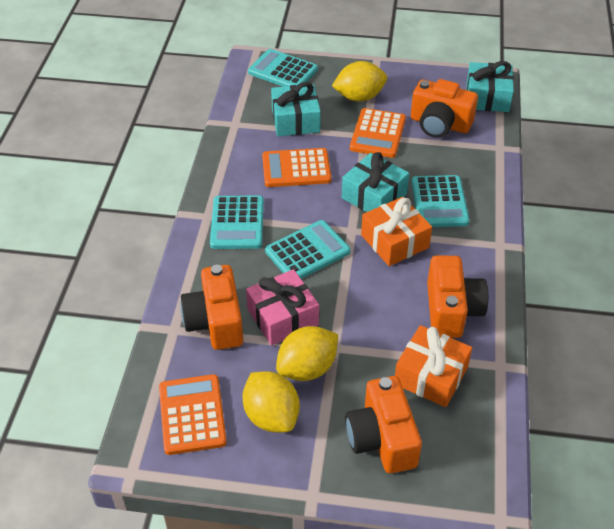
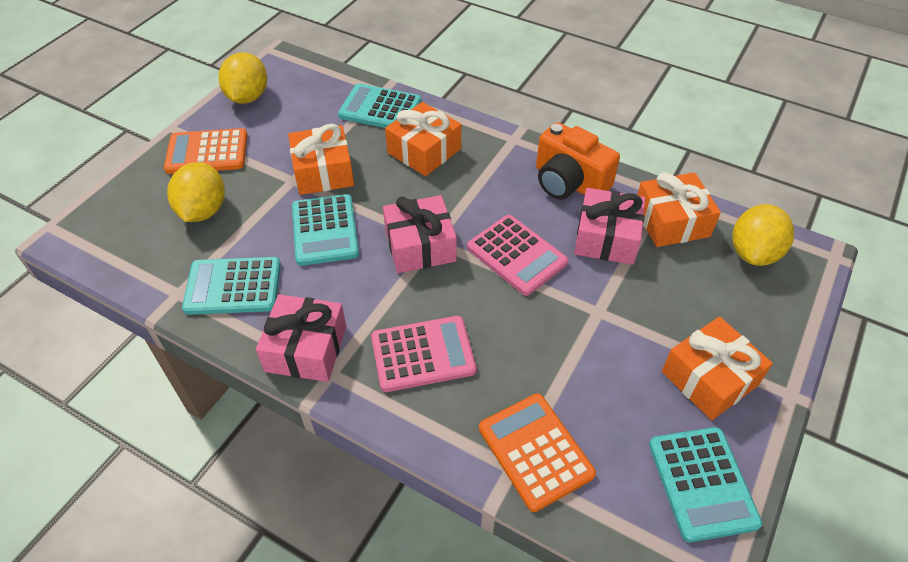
orange calculator: [159,374,227,455] [262,148,331,187] [350,108,406,158] = 3 -> [164,128,247,174] [479,393,596,512] = 2
orange camera: [180,265,243,350] [346,376,422,473] [411,79,478,138] [427,255,488,338] = 4 -> [536,122,620,200] = 1
orange gift: [361,197,432,266] [395,325,472,407] = 2 -> [288,124,354,195] [385,102,461,176] [637,172,721,247] [662,317,773,420] = 4
pink calculator: none = 0 -> [371,316,477,392] [467,215,569,296] = 2
pink gift: [246,269,319,346] = 1 -> [256,294,346,382] [383,195,457,273] [574,188,645,265] = 3
turquoise gift: [271,82,321,136] [342,152,409,212] [467,61,514,112] = 3 -> none = 0

